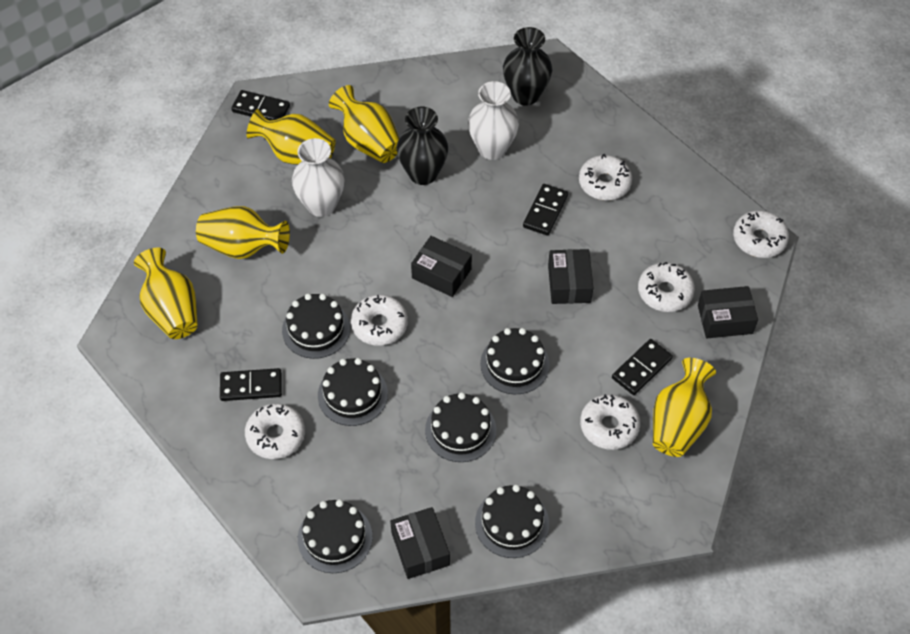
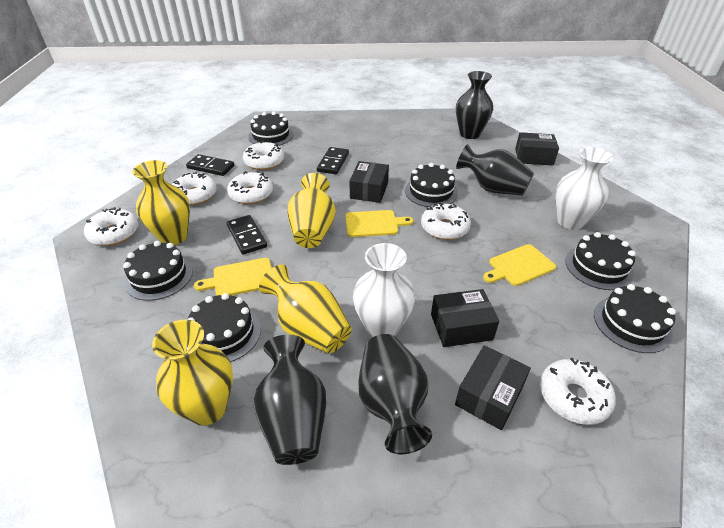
black domino: [220,368,282,401] [231,90,290,120] [523,184,568,236] [612,339,673,395] = 4 -> [186,154,234,176] [227,215,267,255] [317,147,349,174] = 3
black vase: [397,106,448,185] [503,27,552,106] = 2 -> [253,334,326,465] [358,334,432,454] [456,71,493,139] [456,144,534,195] = 4
yellow cutting board: none = 0 -> [194,258,272,296] [345,210,413,237] [483,244,556,286] = 3
yellow vase: [134,248,198,339] [196,206,290,259] [247,109,336,165] [329,85,399,163] [653,358,716,457] = 5 -> [132,160,190,245] [152,320,233,426] [259,264,352,353] [287,173,336,248] = 4

